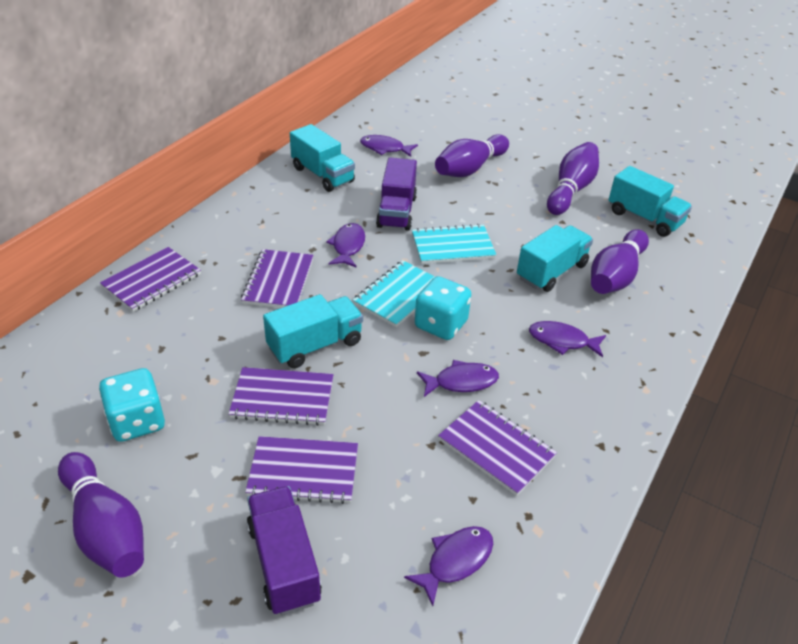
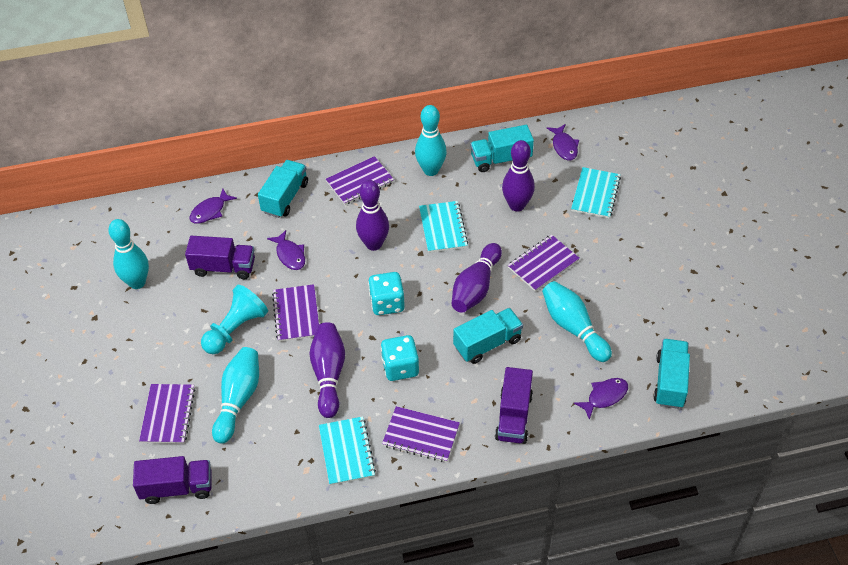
purple fish: [326,223,365,267] [360,135,418,157] [404,526,493,606] [417,360,499,397] [529,321,606,357] = 5 -> [190,189,237,224] [267,230,305,270] [547,124,579,160] [574,378,628,420] = 4
purple truck: [247,486,322,615] [376,158,417,231] = 2 -> [133,456,212,504] [185,236,255,279] [495,367,533,444] = 3
turquoise bowling pin: none = 0 -> [108,219,149,289] [212,347,259,444] [415,105,447,176] [542,281,612,362] = 4
turquoise notebook: [353,260,435,327] [412,224,496,264] = 2 -> [319,417,376,485] [419,201,469,253] [571,167,621,218] = 3
turquoise pawn: none = 0 -> [201,285,268,354] = 1

